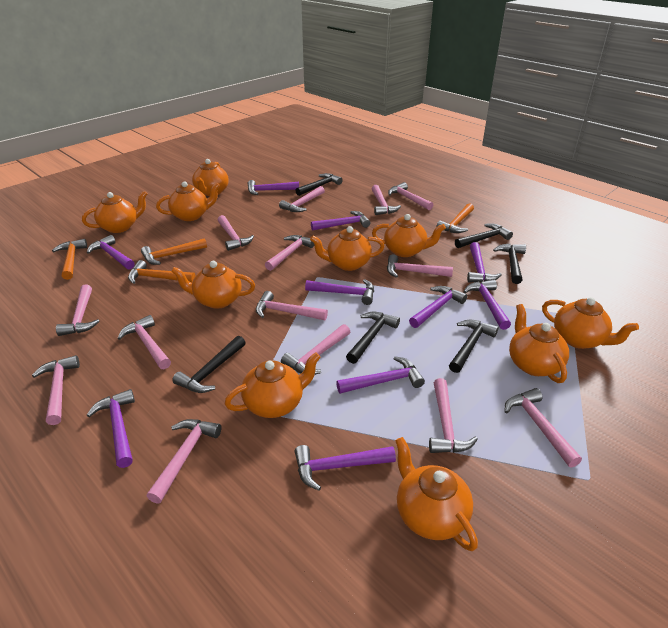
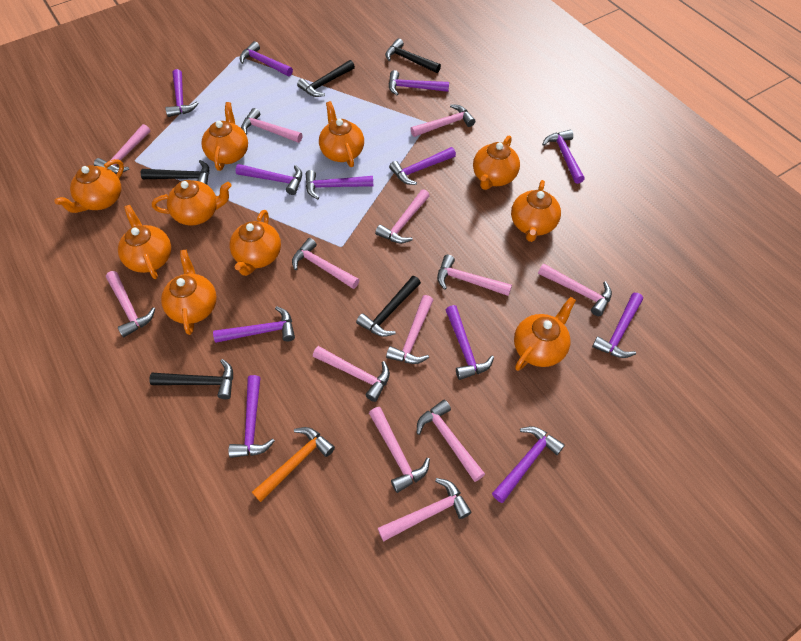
black hammer: [172,336,246,393] [295,173,343,196] [346,312,400,364] [449,320,498,373] [455,224,513,248] [493,244,526,284] = 6 -> [141,160,209,185] [149,359,233,399] [297,60,355,97] [356,276,421,337] [385,38,441,73] = 5
orange hammer: [52,239,87,280] [128,260,196,284] [141,238,207,265] [436,203,474,233] = 4 -> [252,427,335,502] = 1
pink hammer: [32,355,80,425] [56,284,99,336] [117,315,171,369] [147,419,221,504] [218,215,254,251] [256,291,328,320] [265,235,314,271] [279,186,325,212] [281,324,350,375] [372,185,401,215] [387,254,453,278] [388,182,433,210] [429,378,478,453] [504,388,582,468] = 14 -> [94,124,150,174] [106,271,155,337] [241,108,302,143] [292,238,359,289] [313,346,390,402] [369,407,430,493] [375,189,430,244] [378,478,472,542] [386,295,433,364] [411,104,475,137] [417,400,485,482] [437,255,512,296] [538,264,612,316] = 13
purple hammer: [87,235,135,270] [87,389,135,468] [248,180,299,195] [294,445,396,491] [305,279,374,305] [311,211,370,231] [336,356,425,394] [409,286,467,328] [463,280,511,330] [467,242,502,282] = 10 -> [165,69,199,117] [213,306,295,343] [228,375,275,458] [236,164,302,195] [240,41,293,76] [306,170,373,199] [389,70,449,95] [389,147,456,185] [446,305,494,380] [492,426,565,503] [542,130,585,184] [592,293,643,358] = 12

